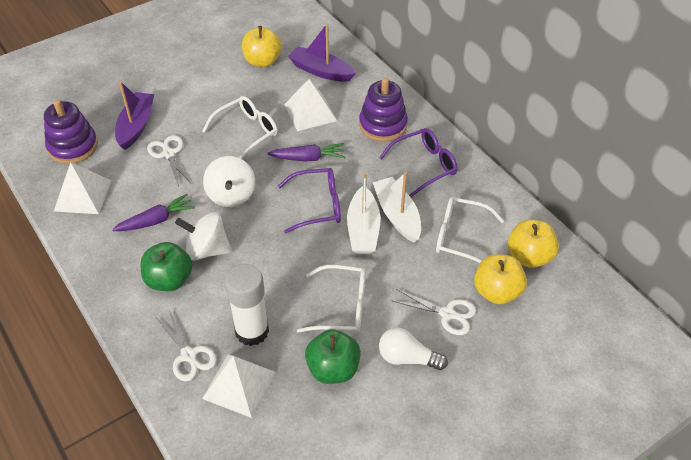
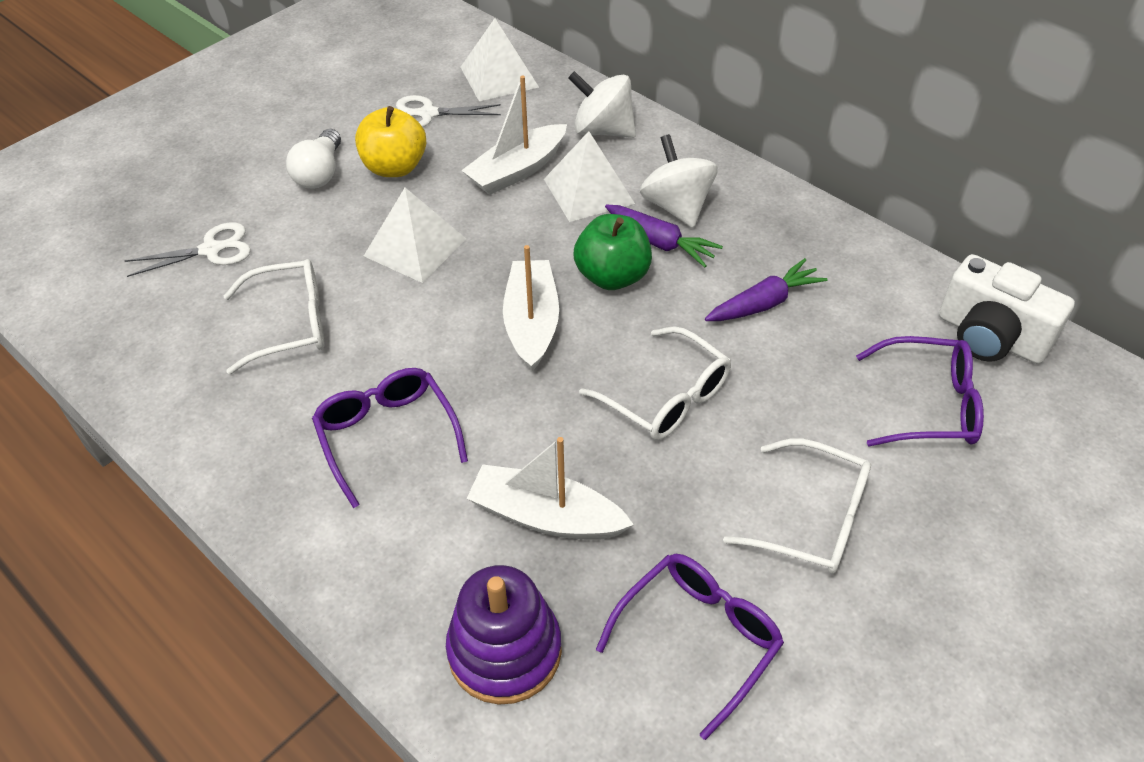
green apple: [141,242,192,291] [305,329,361,384] = 2 -> [573,214,652,290] = 1
purple boat: [115,81,154,150] [288,23,356,82] = 2 -> none = 0
purple glasses: [278,168,341,234] [379,128,457,197] = 2 -> [312,368,468,508] [596,554,784,740] [856,336,984,446] = 3
purple stacking toy: [44,99,98,164] [359,78,408,142] = 2 -> [446,565,562,705] = 1
white boat: [347,173,381,253] [373,172,421,243] = 2 -> [461,75,567,195] [467,437,634,540] [503,245,559,372] = 3
white camera: none = 0 -> [939,254,1075,364] = 1
white glue stick: [225,264,269,346] = 1 -> none = 0
white scissors: [147,135,191,187] [155,311,217,381] [391,289,476,335] = 3 -> [125,222,251,277] [396,95,501,127] = 2
yellow apple: [242,26,282,67] [474,254,527,304] [508,219,559,268] = 3 -> [355,106,426,177] = 1

